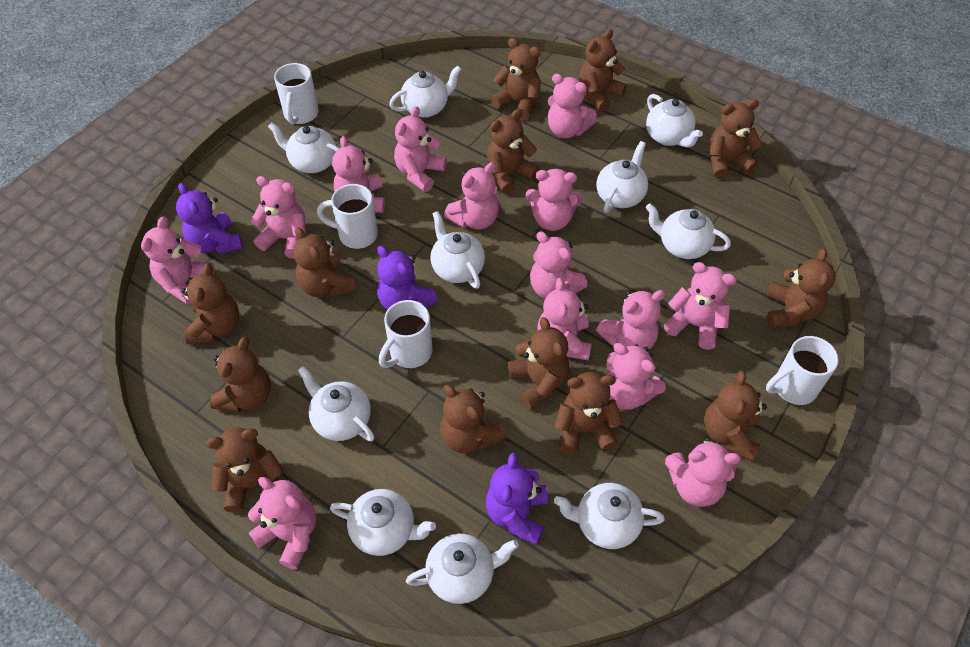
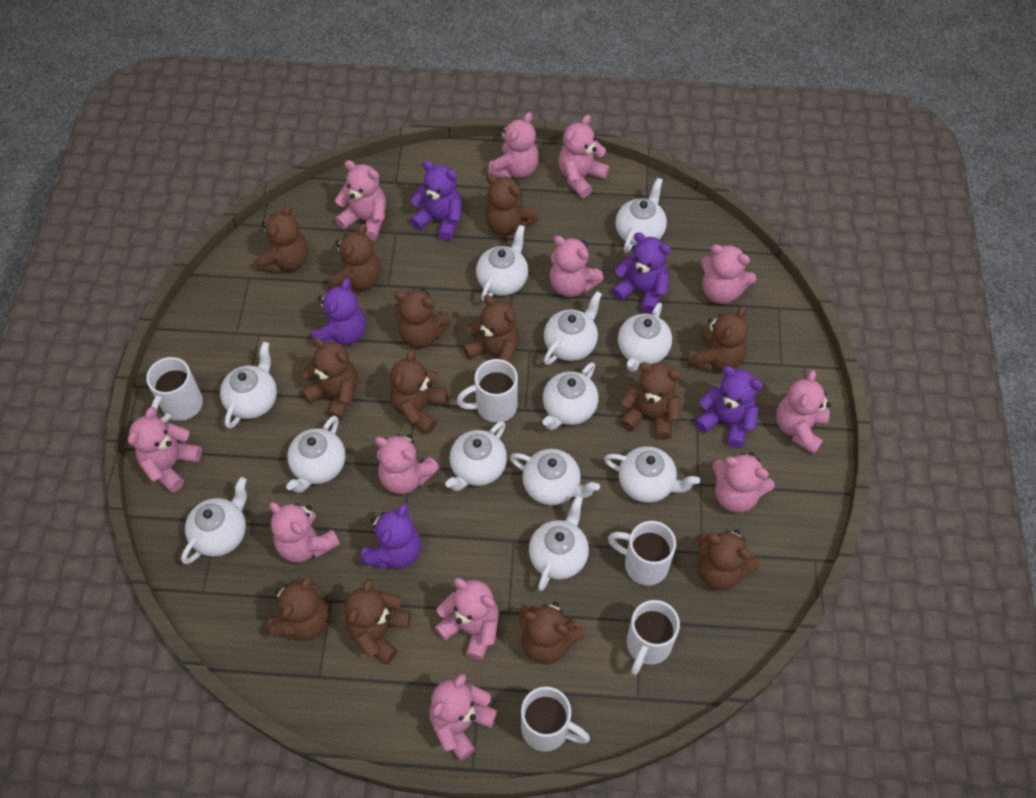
pink teddy bear: [141,216,214,305] [248,477,316,569] [251,176,306,259] [332,136,385,213] [394,106,447,192] [444,162,499,230] [526,169,583,231] [530,231,588,299] [537,278,592,361] [548,74,597,138] [596,290,665,349] [606,343,666,410] [664,262,736,350] [665,437,741,507] = 14 -> [128,407,202,492] [269,502,340,562] [335,160,386,241] [375,434,439,494] [429,674,498,761] [435,578,499,660] [488,112,539,178] [550,236,604,297] [558,115,610,198] [700,244,756,304] [712,452,775,513] [776,370,831,454] = 12
purple teddy bear: [176,183,243,254] [377,246,438,310] [486,453,548,544] = 3 -> [312,278,365,345] [360,504,421,569] [410,161,461,241] [612,233,671,314] [695,366,763,448] = 5
white mug: [274,63,319,124] [317,184,378,249] [379,300,433,368] [766,336,839,405] = 4 -> [146,357,203,423] [457,359,518,423] [521,687,590,752] [608,521,676,585] [627,600,680,675] = 5
white teapot: [268,122,339,173] [298,366,375,441] [330,489,436,556] [389,66,462,118] [406,534,519,604] [430,211,485,289] [554,483,665,549] [596,141,648,213] [646,94,703,148] [646,204,731,259] = 10 -> [181,477,247,564] [220,342,277,429] [286,415,346,493] [445,421,507,491] [476,225,528,302] [510,449,600,505] [529,496,589,591] [542,362,598,430] [544,291,602,365] [604,446,700,503] [615,178,667,253] [618,302,672,372] = 12

